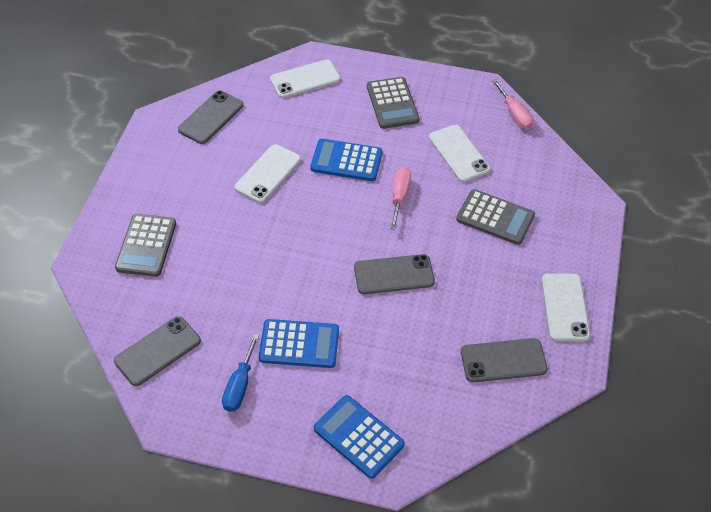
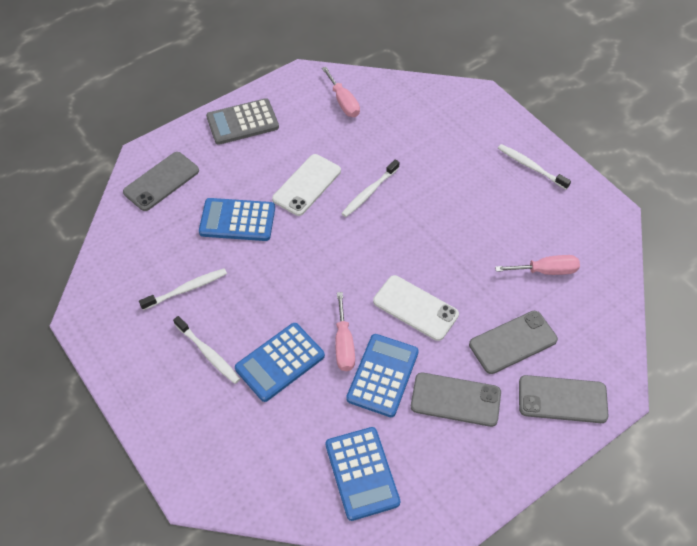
blue calculator: [259,319,339,368] [310,138,383,181] [314,395,405,479] = 3 -> [199,198,275,241] [235,323,325,402] [325,427,400,521] [346,334,419,417] = 4
blue screwdriver: [222,334,259,412] = 1 -> none = 0
grey calculator: [115,214,176,277] [367,77,419,129] [456,189,535,245] = 3 -> [206,98,279,145] = 1
pink screwdriver: [390,167,411,230] [492,79,534,130] = 2 -> [322,67,360,117] [335,292,355,371] [495,255,580,275] = 3
white phone: [235,144,301,203] [270,59,341,98] [429,125,490,182] [542,274,590,341] = 4 -> [272,154,341,216] [373,275,459,341] = 2
white toothbrush: none = 0 -> [139,268,227,310] [173,316,240,384] [341,160,400,217] [498,144,571,190] = 4

